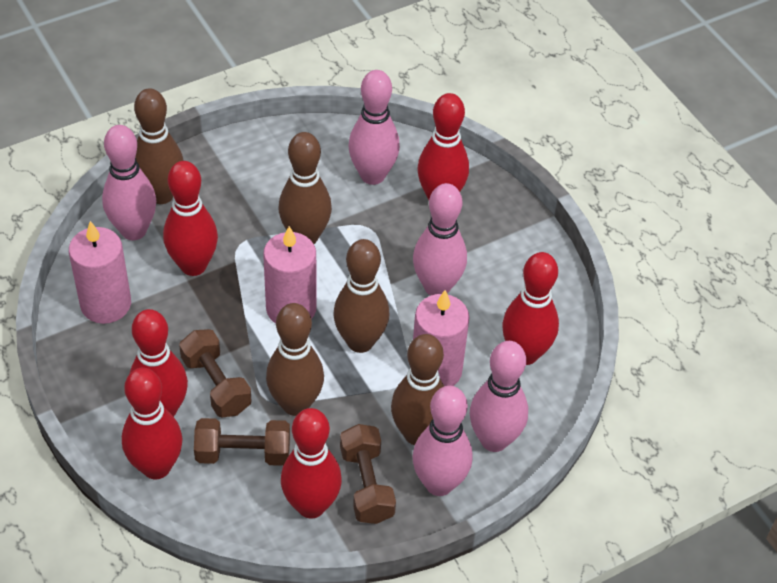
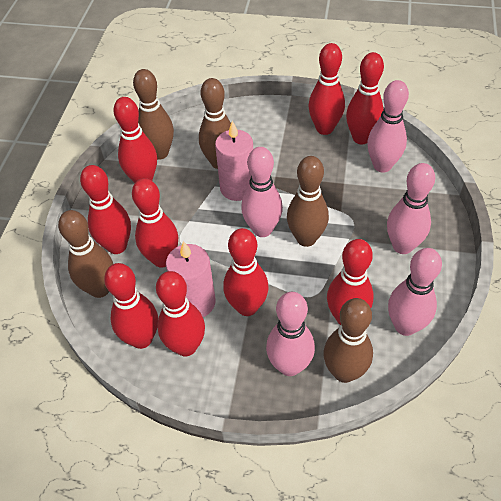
brown dumbbell: [179,329,252,417] [194,418,290,466] [340,424,396,524] = 3 -> none = 0
pink candle: [69,221,131,324] [263,226,317,324] [413,290,469,386] = 3 -> [166,241,216,317] [215,121,253,201] = 2
red bowling pin: [122,368,183,479] [130,309,188,417] [163,161,218,276] [281,408,342,519] [417,93,469,200] [502,252,559,365] = 6 -> [80,165,131,254] [104,263,158,349] [113,97,157,183] [132,178,178,268] [156,271,205,356] [223,228,269,316] [308,43,345,135] [327,239,374,325] [346,52,384,144] = 9

